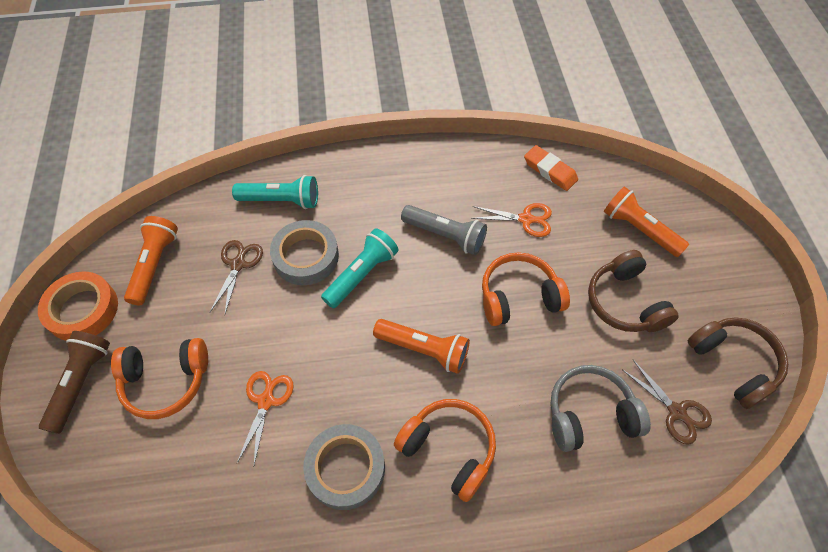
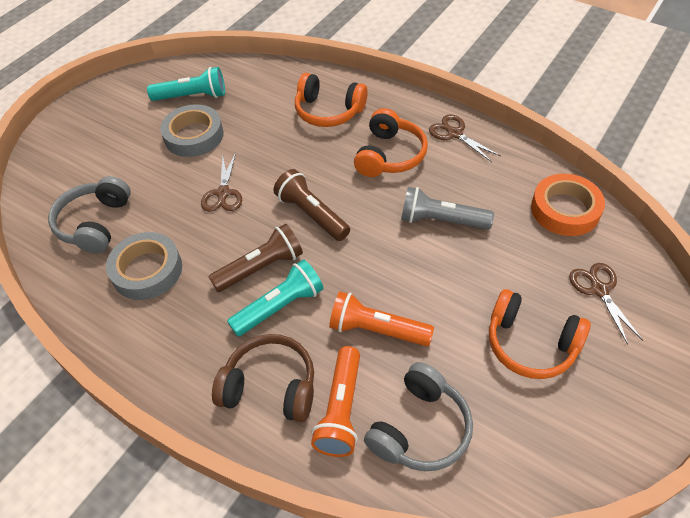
brown flashlight: [39,331,110,434] = 1 -> [209,224,303,292] [273,169,350,241] = 2
brown headphones: [588,250,679,332] [688,317,788,409] = 2 -> [212,334,314,422] = 1
brown scissors: [210,240,263,316] [623,360,712,445] = 2 -> [201,153,242,212] [429,115,501,162] [569,263,643,345] = 3
grey headphones: [550,365,651,452] = 1 -> [48,176,131,254] [364,362,473,471] = 2
orange eraser: [524,145,578,191] = 1 -> none = 0
orange flashlight: [124,216,178,305] [373,319,470,374] [604,187,689,257] = 3 -> [311,346,360,457] [329,291,434,346] = 2
orange scissors: [237,371,294,465] [471,203,552,237] = 2 -> none = 0

